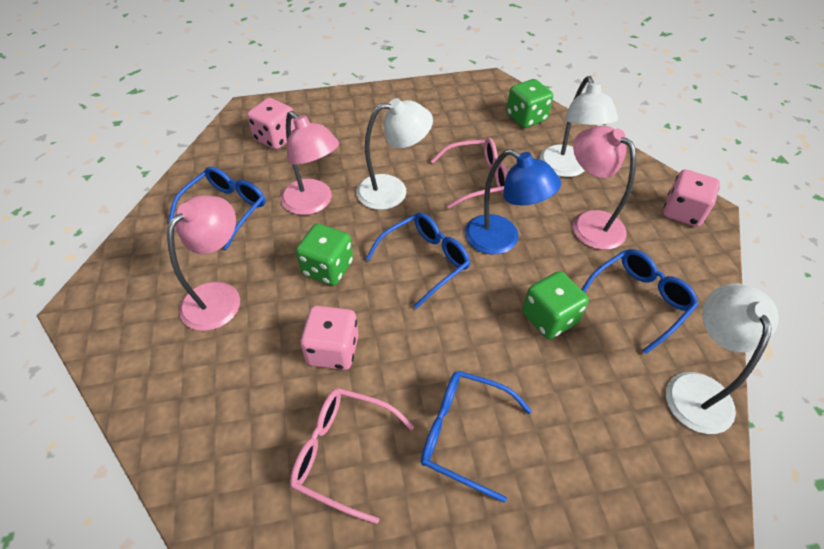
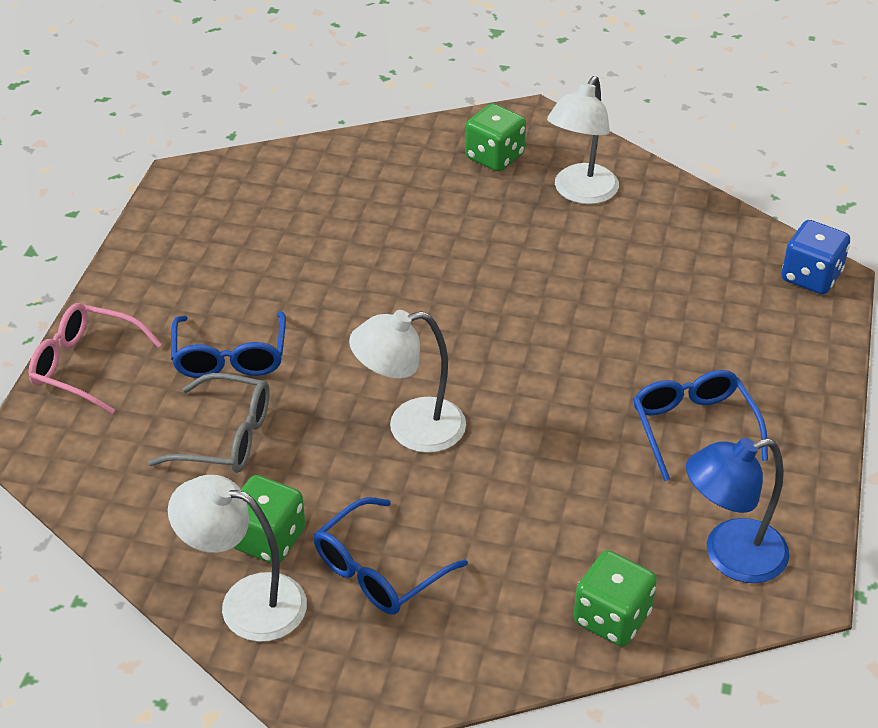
blue dice: none = 0 -> [781,220,850,294] = 1
blue glasses: [168,167,266,250] [366,212,470,309] [421,371,532,503] [581,249,698,354] = 4 -> [171,312,286,378] [314,497,468,615] [633,370,768,481] = 3
grey glasses: none = 0 -> [148,373,270,473] = 1
pink dice: [247,98,295,149] [300,306,359,370] [663,169,720,227] = 3 -> none = 0
pink glasses: [290,388,414,524] [431,138,508,209] = 2 -> [29,303,162,414] = 1
pink lamp: [167,195,240,331] [281,111,339,215] [573,126,636,250] = 3 -> none = 0

